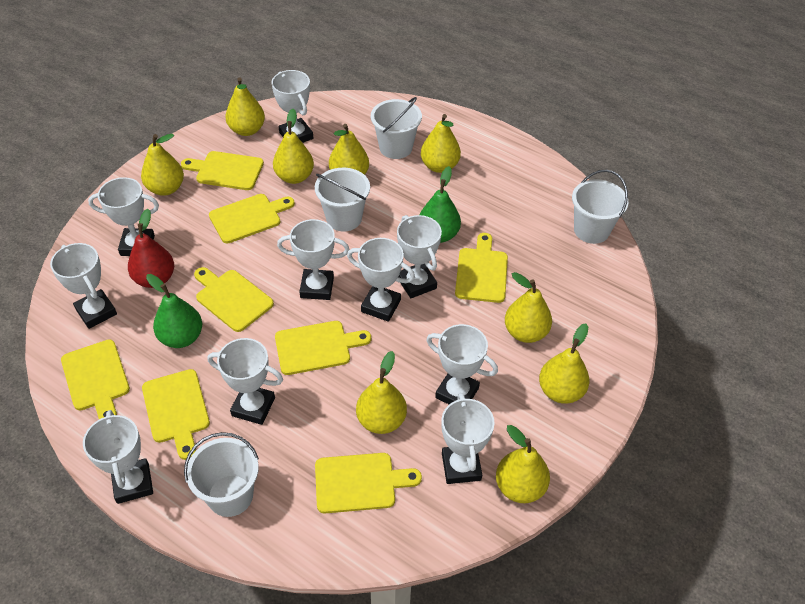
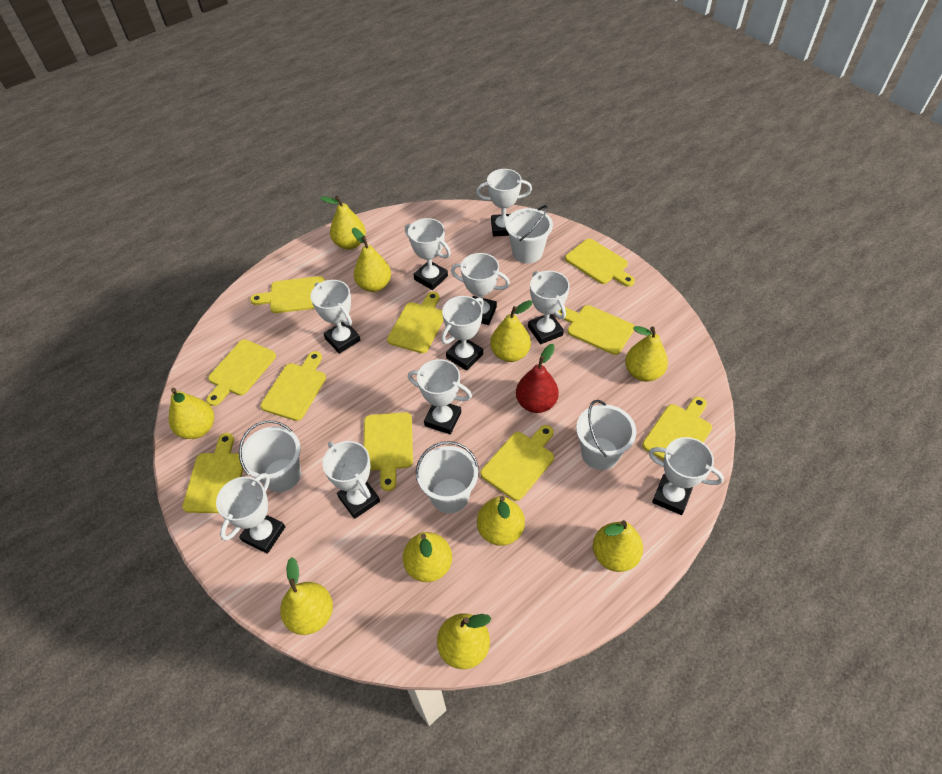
green pear: [146,274,202,348] [420,166,461,243] = 2 -> none = 0
yellow cutting board: [61,339,130,419] [142,369,210,460] [181,151,264,190] [194,267,274,332] [209,194,295,243] [275,321,371,375] [315,453,422,513] [455,233,508,303] = 8 -> [182,433,243,513] [206,340,276,406] [250,276,325,313] [260,351,326,421] [364,412,413,491] [387,292,443,353] [480,425,554,501] [558,305,634,355] [565,239,635,287] [642,397,712,460] = 10
yellow pear: [141,134,184,196] [225,77,265,136] [273,109,314,184] [329,124,369,175] [356,351,407,434] [421,114,461,173] [496,425,550,503] [505,272,552,343] [539,324,589,403] = 9 -> [169,388,214,439] [280,557,333,635] [320,196,366,250] [352,228,391,292] [403,532,452,582] [437,613,492,669] [477,496,525,546] [490,300,533,362] [593,520,643,572] [625,326,668,382] = 10

